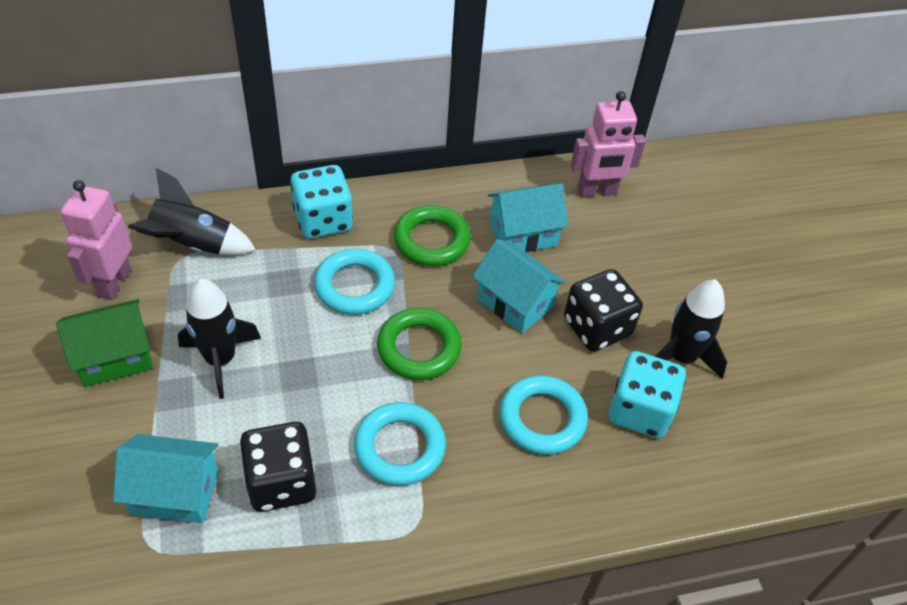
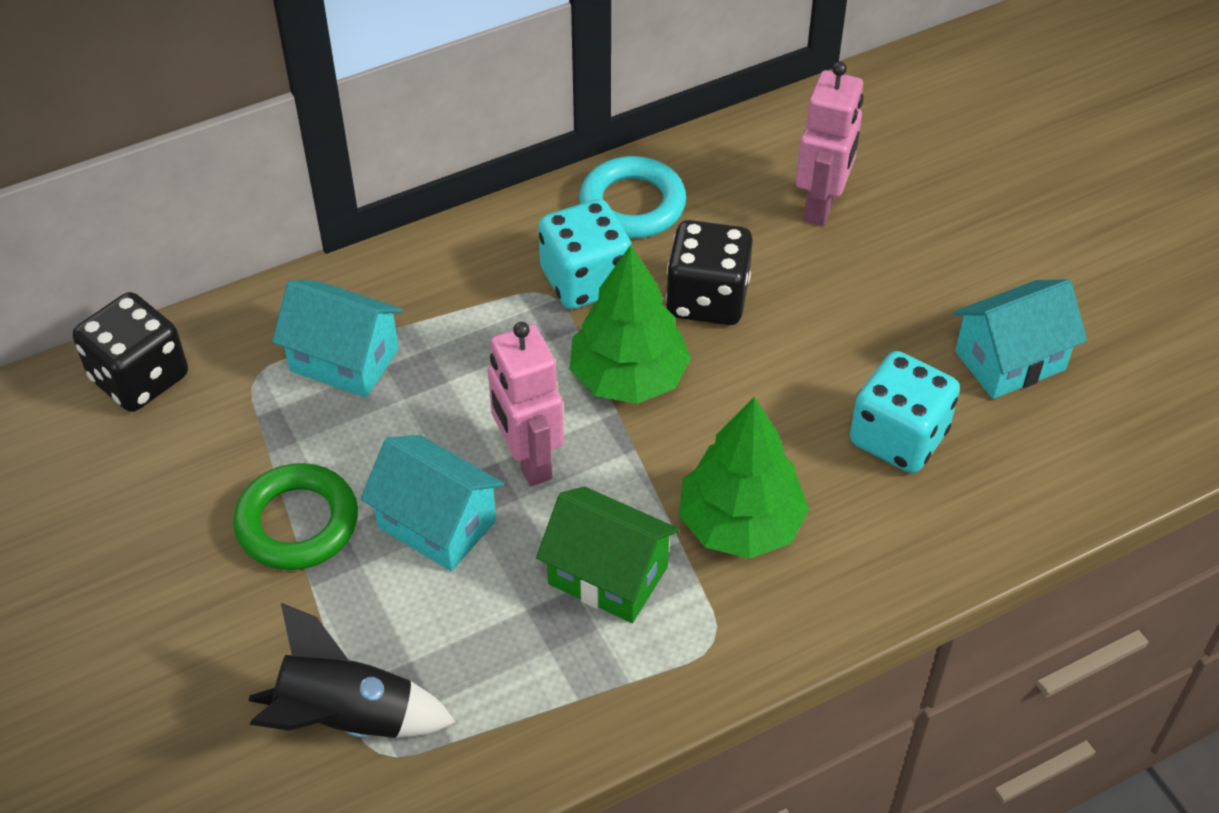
black rocket: [128,167,256,255] [178,279,261,399] [655,280,727,379] = 3 -> [249,603,455,738] = 1
green ring: [377,308,462,380] [394,205,471,266] = 2 -> [233,463,358,570] = 1
green tree: none = 0 -> [570,245,691,404] [679,397,809,559] = 2
turquoise ring: [314,249,395,315] [354,402,446,486] [499,375,588,455] = 3 -> [579,156,686,238] = 1

